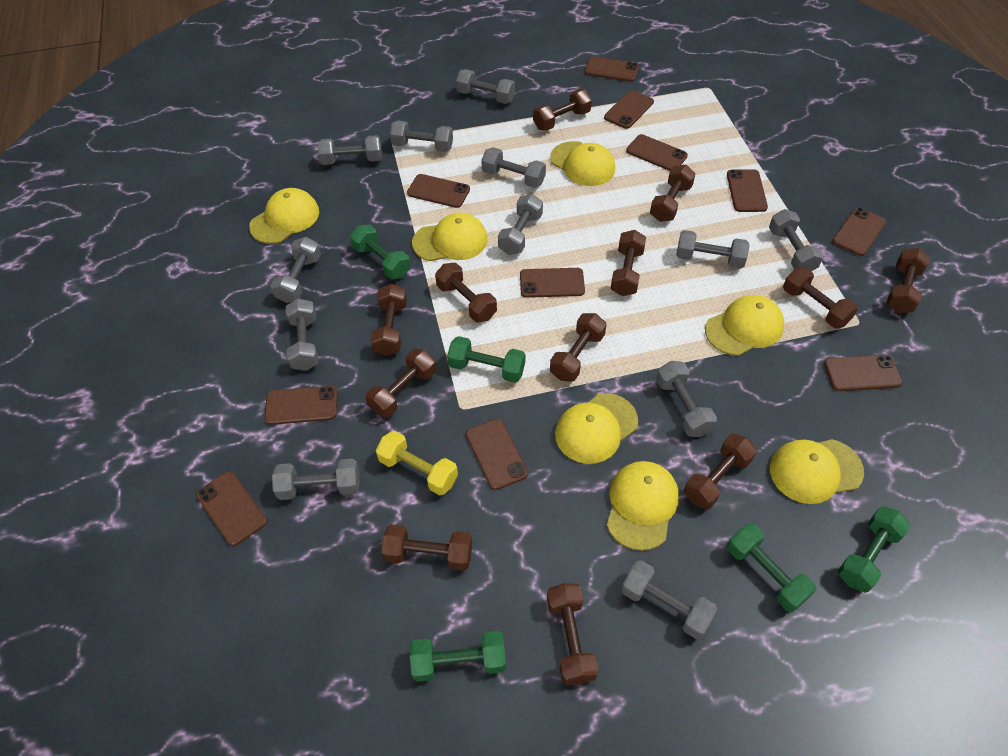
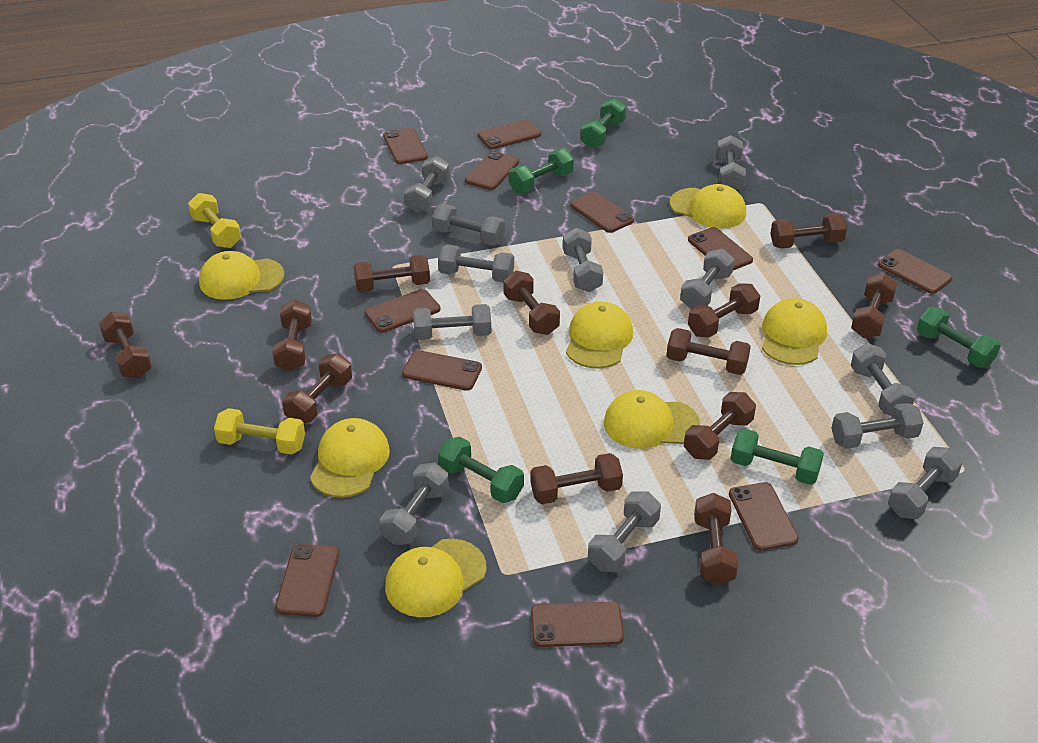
yellow dumbbell: [376,431,458,495] = 1 -> [188,193,241,248] [214,408,305,455] = 2

